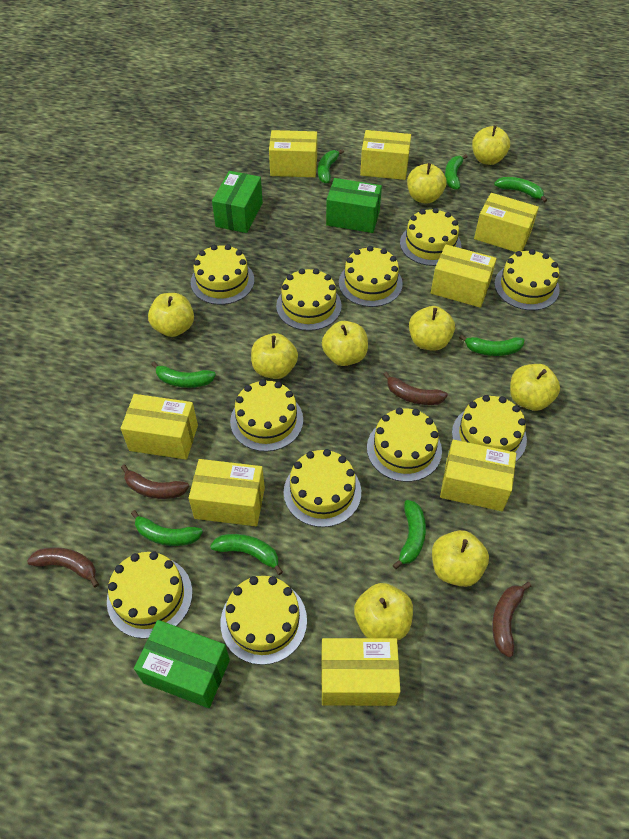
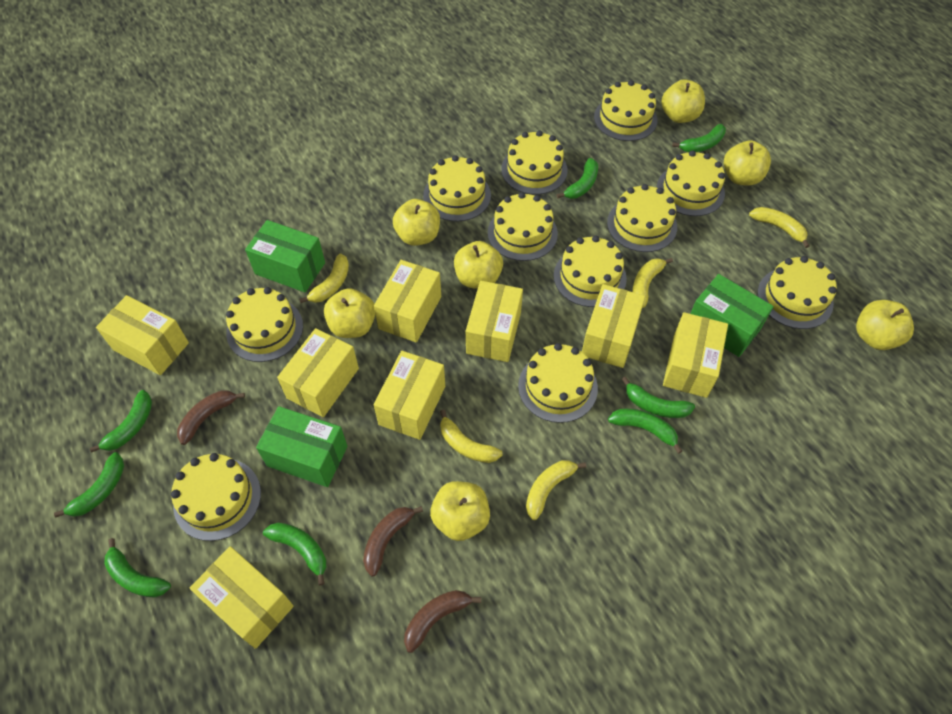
brown banana: [27,547,99,587] [121,465,189,499] [383,372,448,405] [492,582,531,657] = 4 -> [177,391,245,445] [363,506,423,576] [404,590,481,653] = 3
yellow apple: [148,293,194,337] [251,333,298,379] [322,321,368,366] [354,583,413,641] [407,163,446,204] [409,306,455,351] [432,530,489,587] [472,125,510,165] [510,364,560,411] = 9 -> [324,288,375,338] [393,199,440,246] [430,481,490,541] [454,241,503,289] [661,79,705,123] [724,140,771,186] [856,300,914,350] = 7
yellow banana: none = 0 -> [299,253,349,303] [440,410,503,463] [526,460,586,520] [632,258,673,308] [749,207,810,248] = 5

